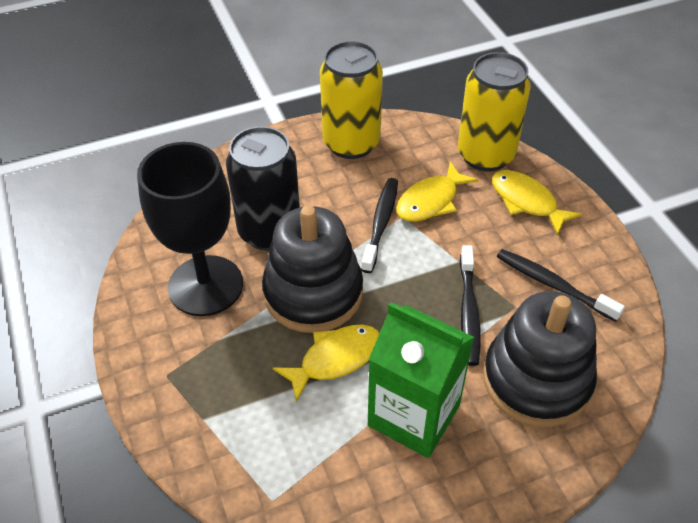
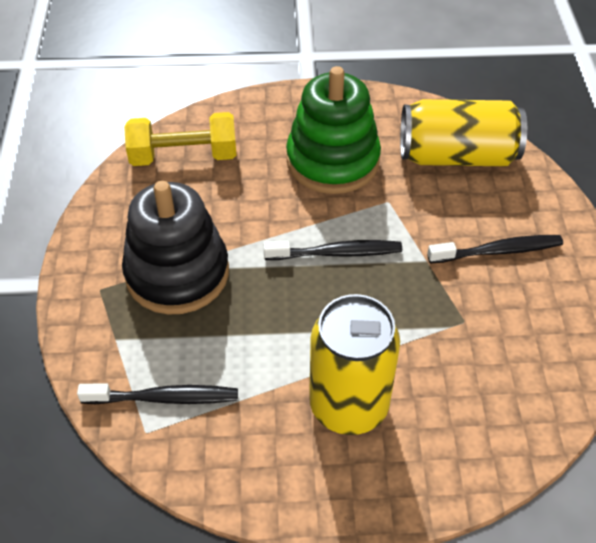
black can: [226,126,300,251] = 1 -> none = 0
black goblet: [137,142,243,316] = 1 -> none = 0
black stacking toy: [262,206,363,333] [483,291,597,427] = 2 -> [122,181,229,315] = 1
green carton: [368,302,474,458] = 1 -> none = 0
green stacking toy: none = 0 -> [286,66,381,194] = 1
yellow dumbbell: none = 0 -> [124,112,236,166] = 1
yellow fish: [273,325,379,403] [396,162,478,222] [492,170,582,236] = 3 -> none = 0

